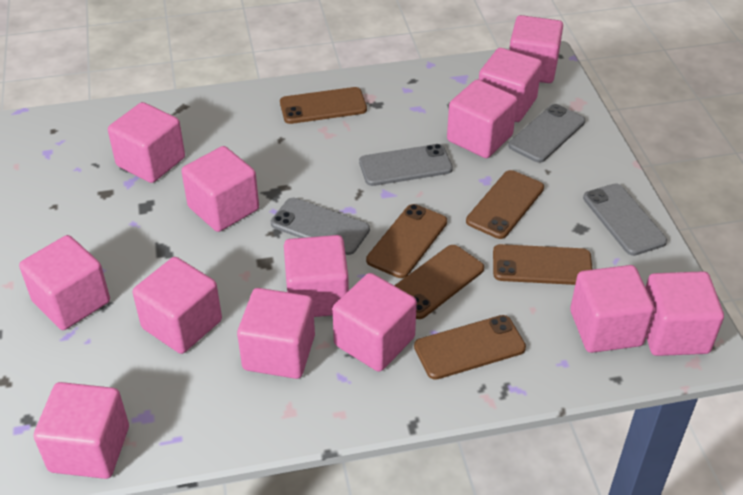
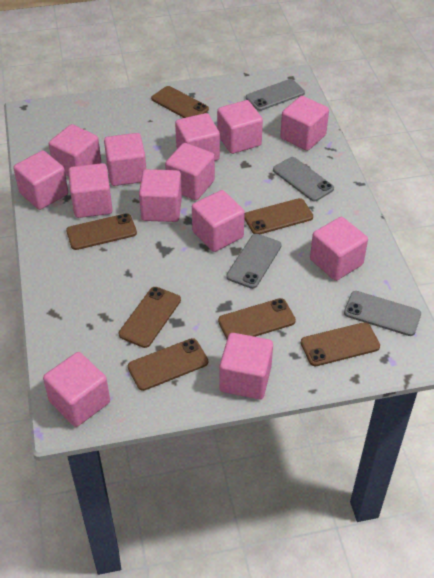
brown phone: [280,87,367,124] [366,204,447,278] [394,245,484,319] [414,315,526,380] [466,170,544,239] [493,244,593,285] = 6 -> [66,213,137,250] [119,287,181,348] [128,338,208,391] [151,86,209,118] [218,298,296,339] [244,198,313,234] [301,322,380,366] = 7

